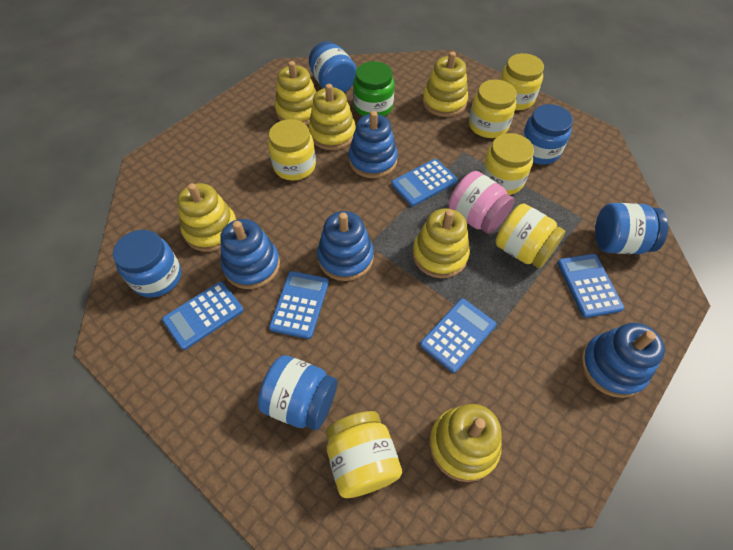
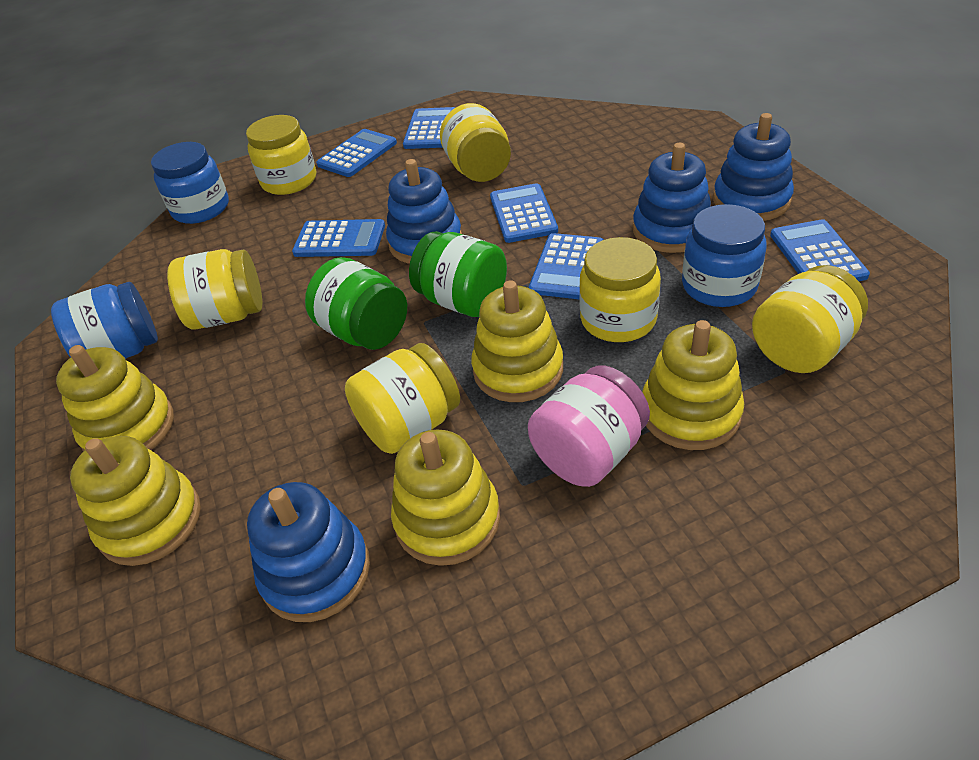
blue calculator: [162,281,244,350] [269,271,329,339] [391,159,458,206] [420,298,496,373] [557,254,624,318] = 5 -> [292,219,385,257] [316,129,397,177] [403,107,455,149] [490,183,558,243] [529,233,603,299] [770,219,870,281] = 6
blue jar: [113,230,181,297] [258,355,337,430] [309,41,357,93] [522,104,573,165] [595,203,668,254] = 5 -> [51,282,158,359] [151,142,229,224] [682,204,767,307] = 3
green jar: [353,61,394,116] = 1 -> [305,257,407,350] [409,231,507,317] = 2
yellow stacking toy: [177,183,236,252] [275,61,317,125] [308,84,356,150] [412,208,470,278] [422,52,468,117] [429,404,502,482] = 6 -> [56,345,174,452] [70,436,201,566] [391,430,500,566] [471,280,563,402] [642,320,744,450] = 5

